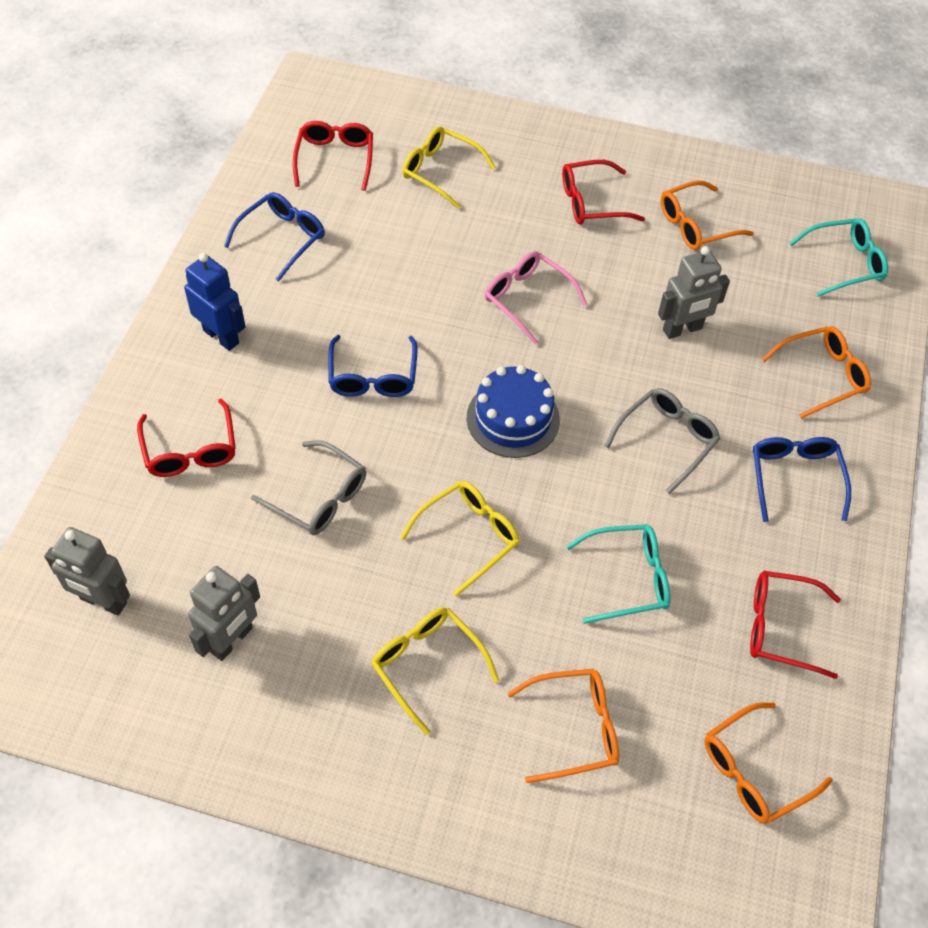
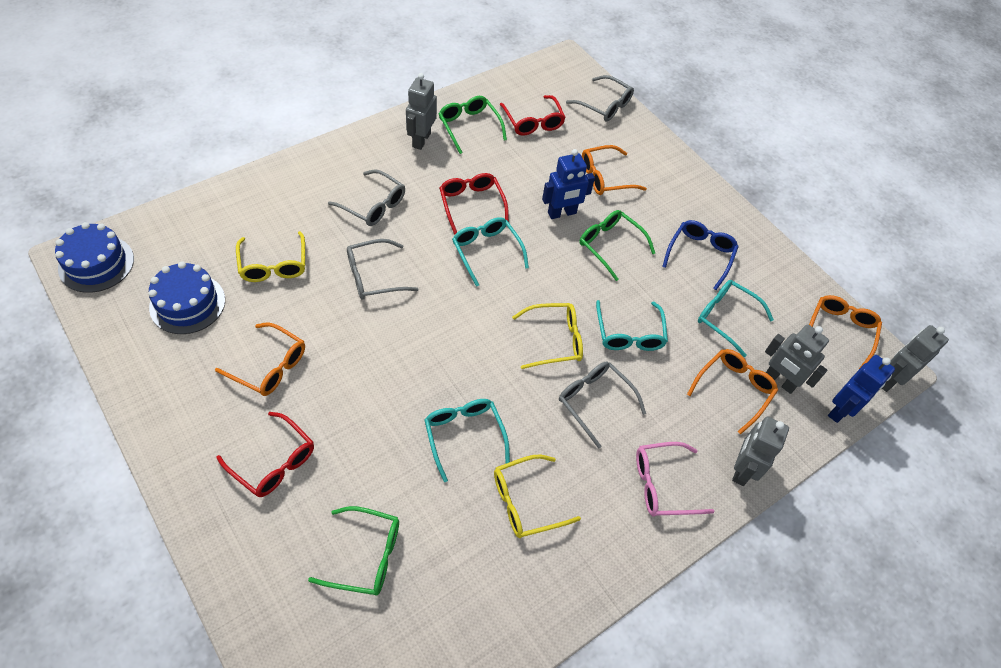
blue cake: [467,365,560,458] = 1 -> [55,222,134,293] [149,262,225,334] = 2
blue glasses: [224,192,325,281] [328,335,418,397] [753,437,851,522] = 3 -> [662,220,739,290] = 1
blue robot: [184,253,246,351] = 1 -> [542,149,595,219] [828,355,895,423] = 2
green glasses: none = 0 -> [308,506,399,596] [438,96,507,154] [579,210,655,281] = 3
grey glasses: [251,440,366,535] [605,388,721,494] = 2 -> [328,169,405,226] [347,239,419,300] [559,362,646,449] [566,75,634,122] = 4
grey robot: [44,527,130,616] [188,566,260,661] [658,246,730,339] = 3 -> [406,73,437,150] [732,417,789,486] [765,324,829,394] [882,325,949,392] = 4
red glasses: [137,399,236,477] [293,121,373,191] [562,160,645,225] [750,571,841,679] = 4 -> [216,412,314,497] [439,173,509,235] [500,95,566,136] = 3
turquoise glasses: [566,524,670,624] [789,218,888,297] = 2 -> [424,399,510,482] [452,217,529,287] [596,300,668,351] [698,280,774,357] = 4

